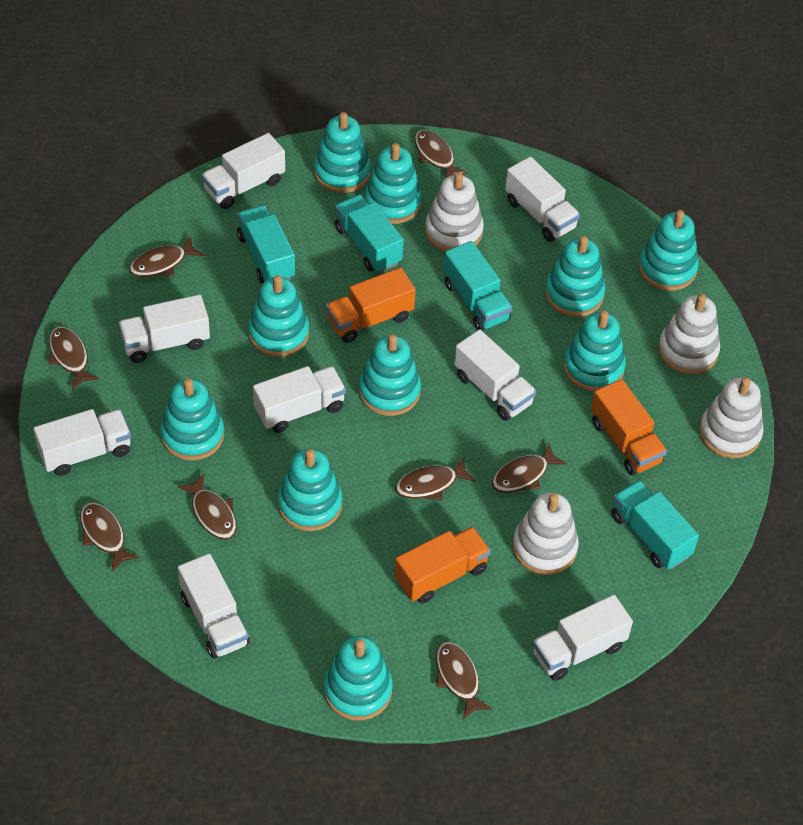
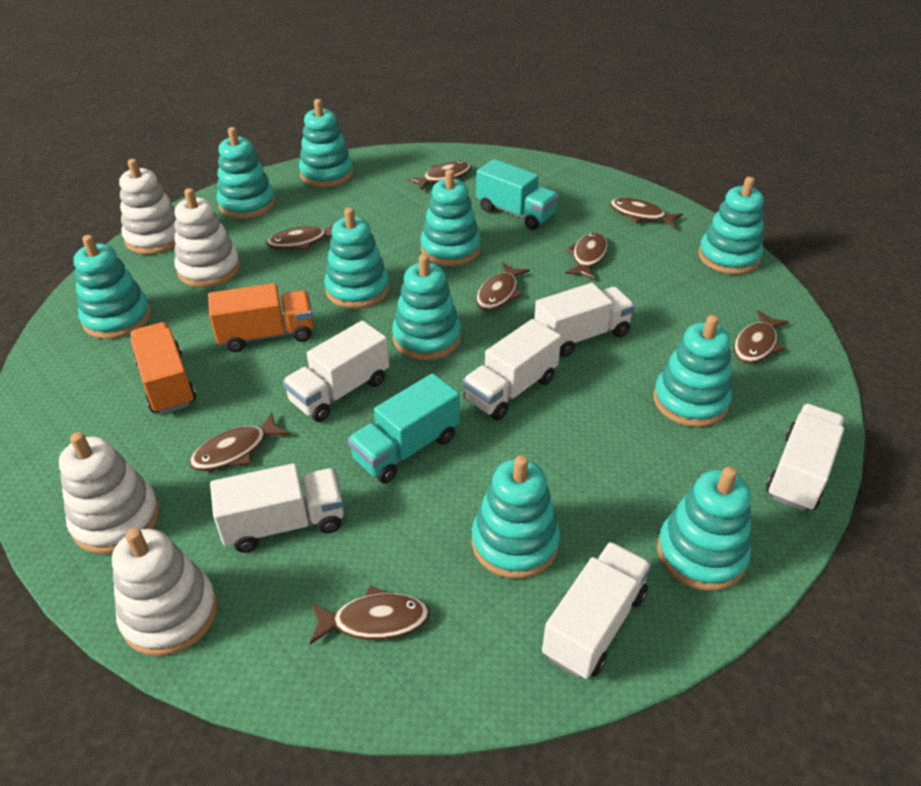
orange truck: [326,268,416,343] [394,527,491,604] [591,379,667,475] = 3 -> [130,322,196,414] [208,283,313,352] = 2
turquoise truck: [237,205,295,283] [335,194,404,273] [443,241,512,331] [612,480,699,570] = 4 -> [348,373,460,483] [476,159,559,230] = 2
white truck: [34,409,131,476] [118,295,210,363] [178,553,250,658] [202,133,285,209] [253,366,346,433] [454,329,536,421] [505,156,580,242] [533,595,633,681] = 8 -> [210,463,344,553] [283,321,389,422] [463,319,561,420] [534,283,635,357] [542,542,652,679] [766,404,845,511] = 6

